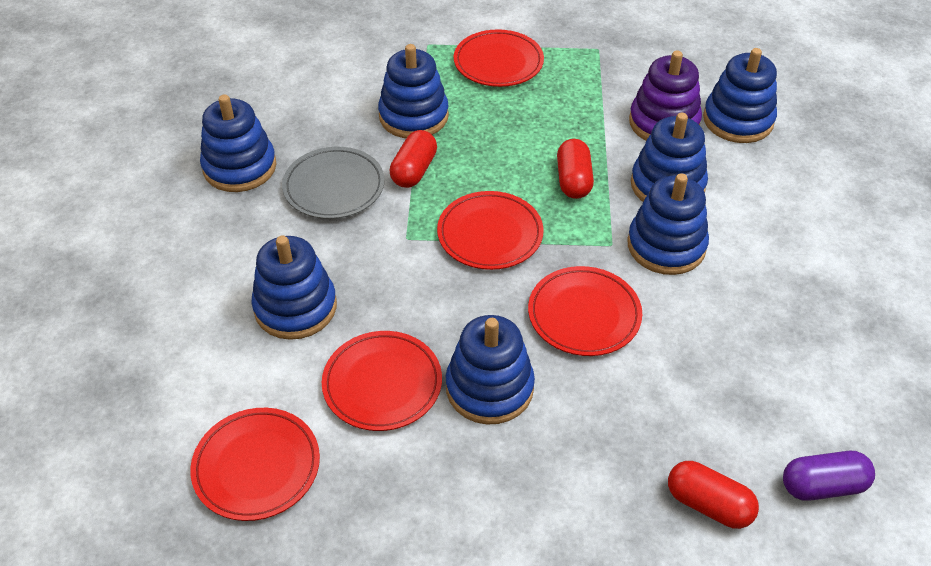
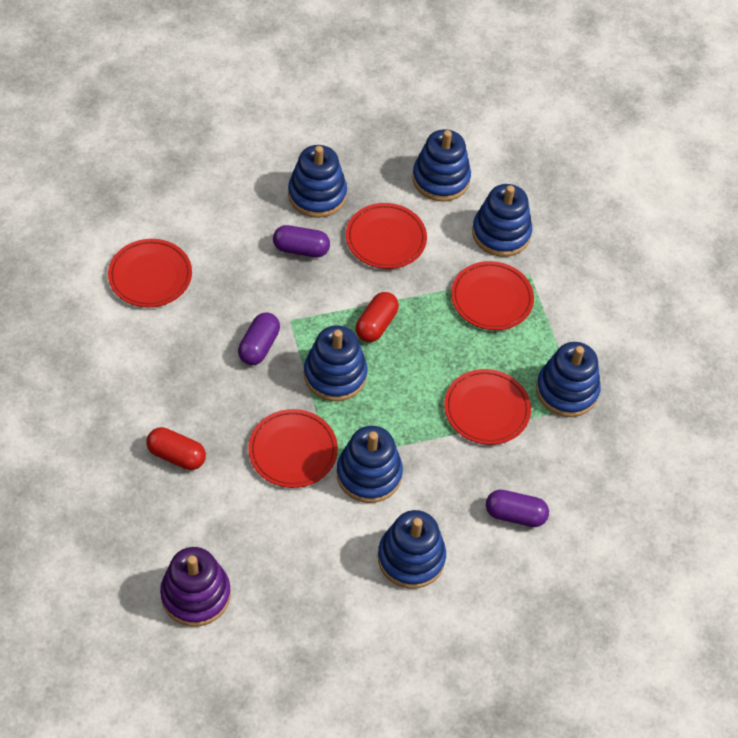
grey plate: [282,147,385,219] = 1 -> none = 0
purple capsule: [783,451,875,501] = 1 -> [238,313,280,365] [273,225,330,257] [486,490,549,527] = 3
red capsule: [390,130,437,188] [557,139,594,199] [668,461,759,529] = 3 -> [146,427,206,470] [356,292,399,342] = 2

